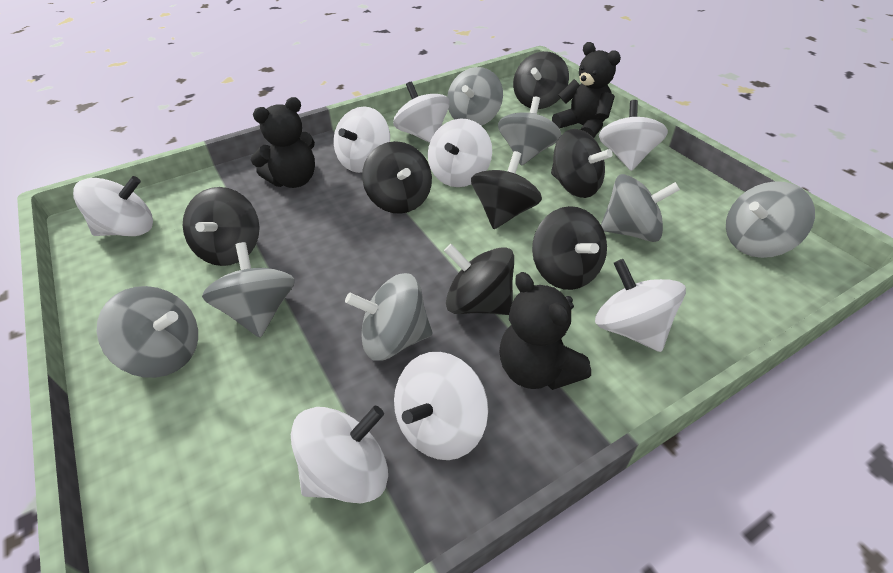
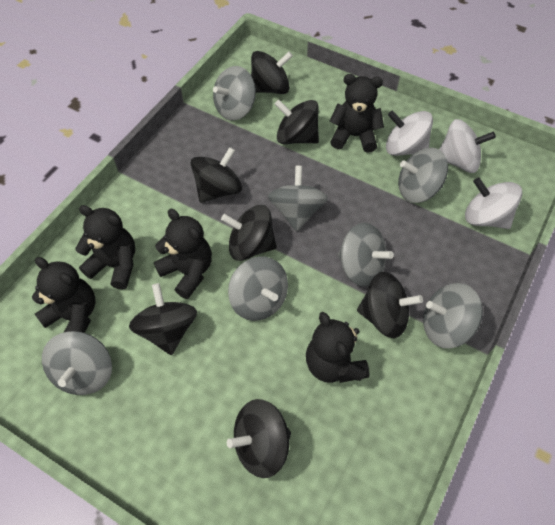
black teddy bear: [251,97,315,188] [499,272,591,390] [552,42,621,138] = 3 -> [32,257,96,333] [75,205,135,289] [154,209,212,299] [306,312,369,383] [329,74,384,153] = 5
white spinning top: [73,176,153,236] [291,406,388,503] [334,106,390,173] [393,82,450,143] [394,352,488,460] [428,118,492,187] [595,259,686,352] [599,100,668,171] = 8 -> [386,110,433,156] [439,119,496,173] [465,177,522,229] = 3

